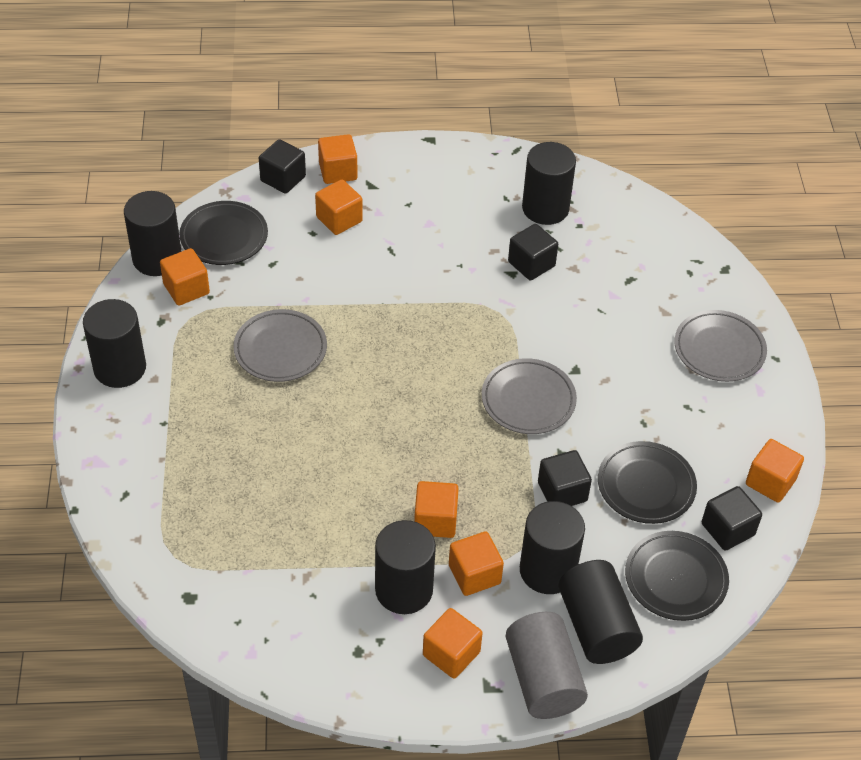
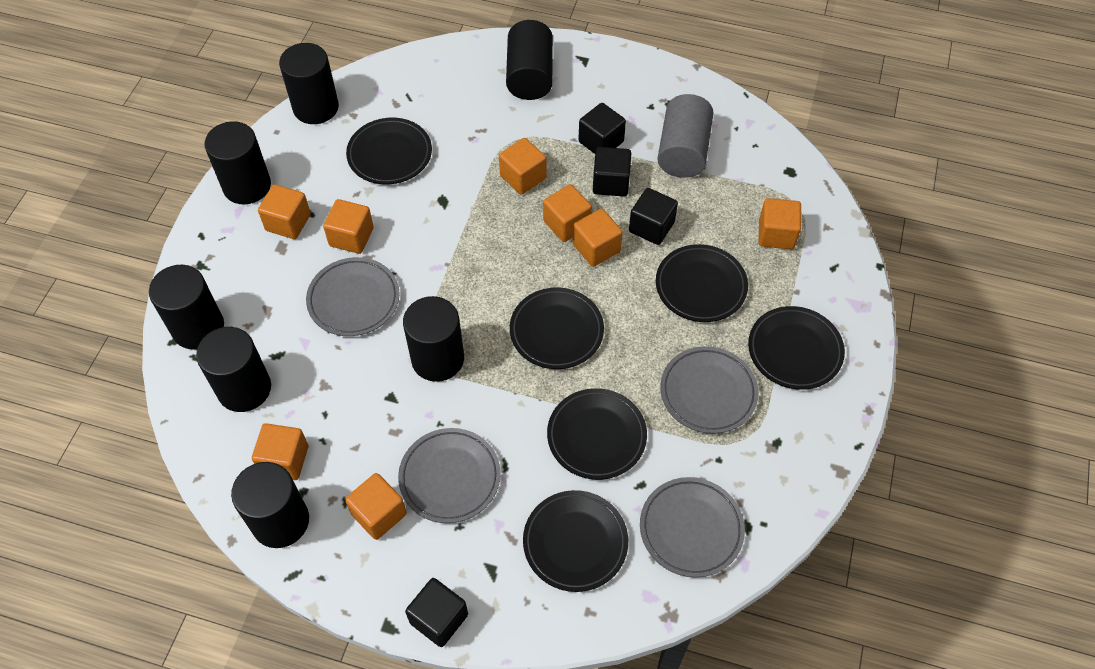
black cylinder: [83,299,146,388] [124,191,182,276] [375,520,436,614] [520,501,585,594] [522,142,576,225] [558,560,643,664] = 6 -> [149,265,224,350] [196,327,271,412] [205,121,271,204] [231,462,309,548] [279,43,339,124] [403,296,464,382] [506,20,553,100] = 7
black plate: [179,201,268,265] [598,441,697,524] [625,531,729,621] = 3 -> [346,118,432,184] [510,287,604,369] [523,490,628,592] [547,388,647,480] [656,244,748,322] [748,306,845,390] = 6
grey plate: [233,309,327,382] [482,358,577,434] [674,310,767,382] = 3 -> [306,257,399,336] [398,428,501,523] [640,477,745,578] [660,346,759,434] = 4
orange cube: [160,248,210,306] [315,179,363,235] [318,134,358,184] [414,481,459,538] [423,608,483,679] [449,532,504,596] [746,439,804,503] = 7 -> [252,423,308,480] [258,184,311,239] [323,199,374,254] [345,473,407,540] [499,138,546,195] [543,184,592,242] [573,208,623,267] [759,198,801,249] = 8

